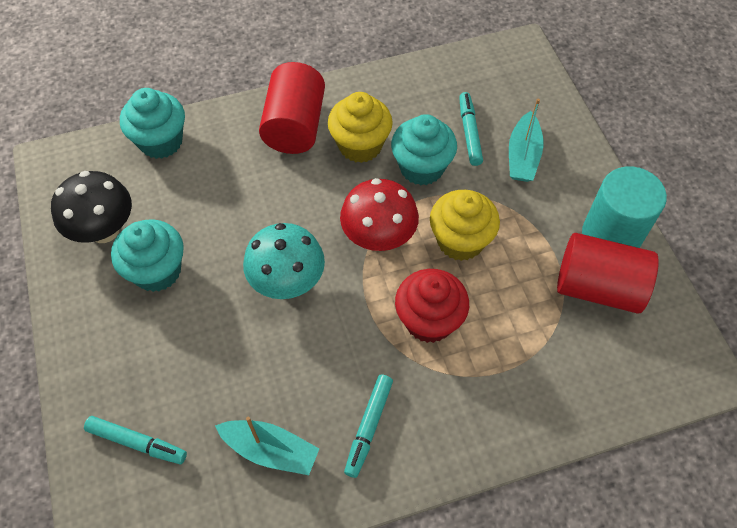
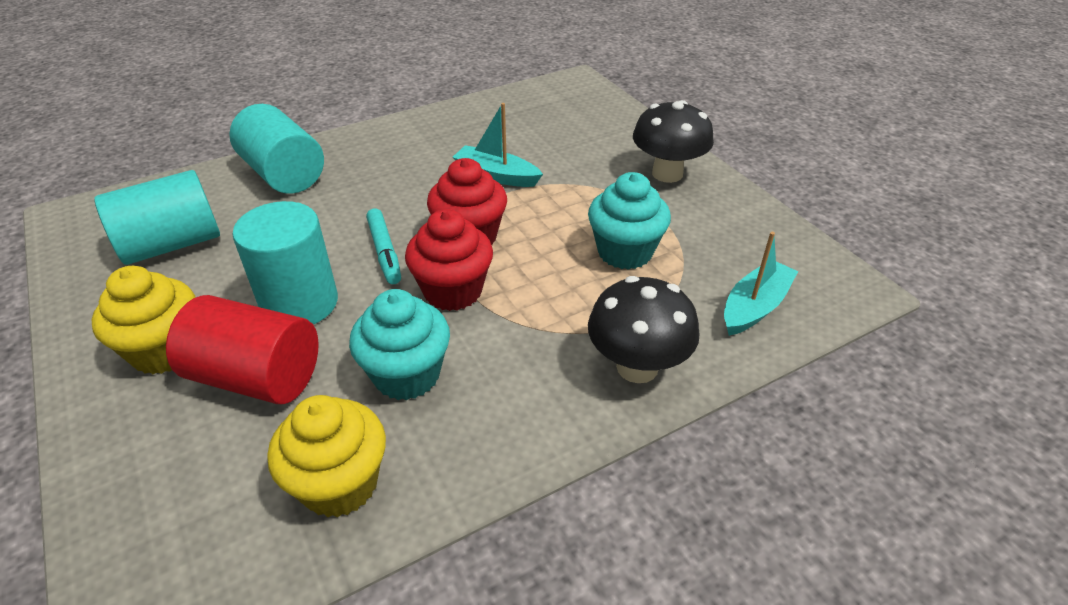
black mushroom: [51,171,132,243] = 1 -> [588,276,700,383] [633,100,714,183] = 2
red cupcake: [395,269,469,343] = 1 -> [405,209,493,311] [427,158,507,245] = 2
red cylinder: [259,62,325,154] [557,233,659,313] = 2 -> [166,295,319,404] = 1
red mushroom: [340,178,419,251] = 1 -> none = 0
turquoise cupcake: [111,219,184,292] [120,88,185,159] [391,114,457,185] = 3 -> [349,289,450,400] [588,172,671,270] = 2
turquoise cylinder: [582,166,667,248] = 1 -> [94,170,220,265] [229,104,324,194] [232,201,338,324] = 3
turquoise marker: [84,416,187,464] [344,374,393,478] [459,92,483,166] = 3 -> [366,208,401,284] = 1
turquoise mushroom: [243,223,325,299] = 1 -> none = 0

